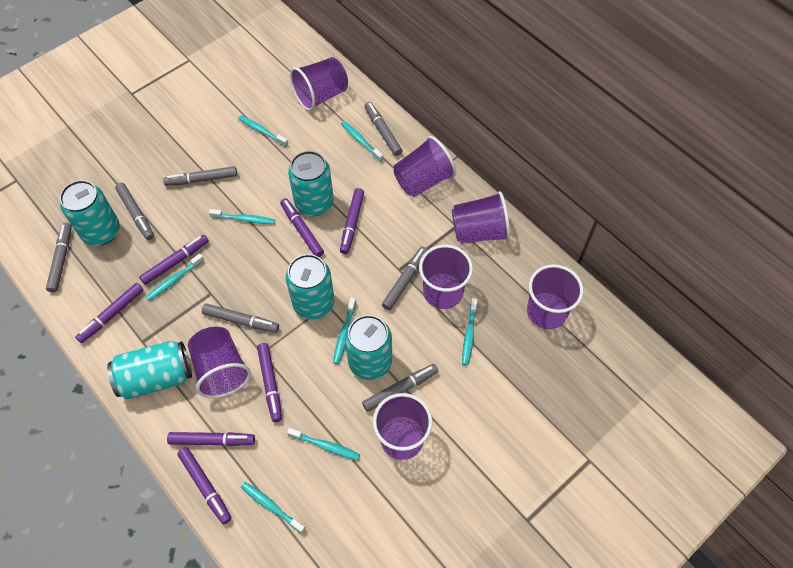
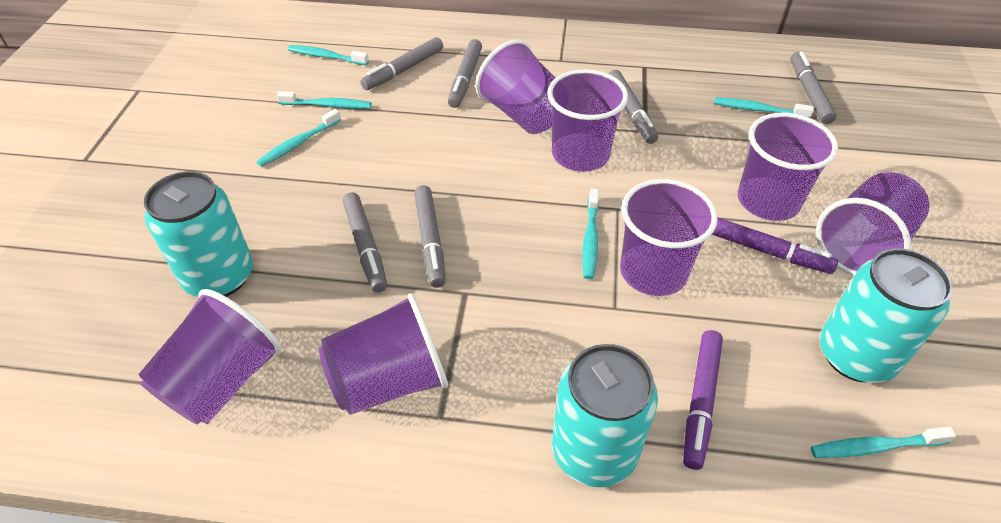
grey marker: [46,223,72,292] [115,183,154,240] [163,166,237,186] [202,304,279,333] [362,364,438,412] [365,102,402,156] [382,246,428,310] = 7 -> [343,192,387,292] [360,37,443,90] [414,185,446,288] [448,39,482,108] [609,70,658,144] [790,51,837,124] = 6
purple marker: [75,283,143,343] [139,235,209,285] [167,432,255,446] [177,447,231,524] [257,343,282,422] [280,198,324,257] [340,188,364,254] = 7 -> [683,330,723,470] [712,217,838,274] = 2
turquoise can: [60,180,120,246] [107,341,192,400] [286,254,335,320] [288,151,334,216] [345,315,392,380] = 5 -> [144,171,253,297] [552,344,658,487] [820,248,953,383] = 3
turquoise toothbrush: [146,253,204,301] [209,209,275,224] [238,115,288,147] [241,482,305,534] [287,428,360,460] [333,298,356,364] [341,121,383,161] [462,298,478,365] = 8 -> [256,109,341,167] [277,91,372,109] [288,45,369,65] [582,188,599,279] [714,98,814,118] [811,426,956,458] = 6

